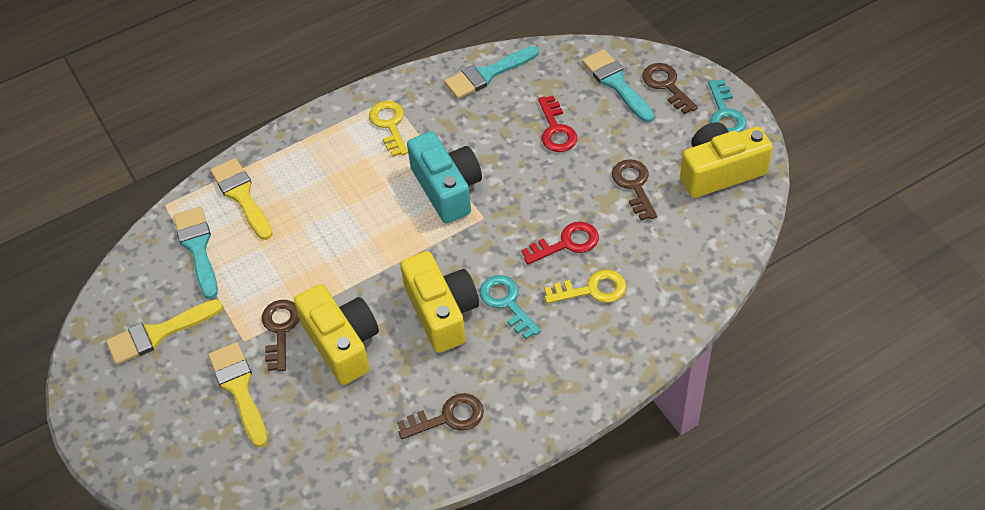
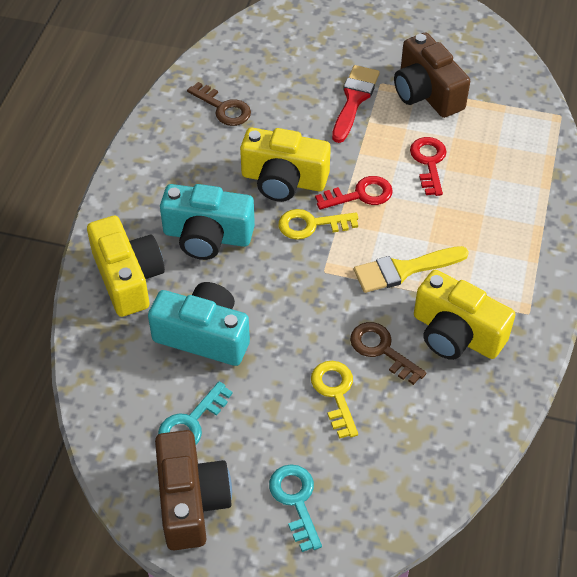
brown camera: none = 0 -> [155,430,232,550] [394,32,470,118] = 2
brown key: [262,300,300,371] [397,393,484,439] [612,159,657,221] [642,63,698,114] = 4 -> [187,82,251,126] [350,322,426,385] = 2
red brush: none = 0 -> [332,65,380,143] = 1
turquoise brush: [173,207,218,299] [444,46,539,99] [582,49,654,122] = 3 -> none = 0
turquoise camera: [407,131,482,223] = 1 -> [148,282,250,366] [160,184,255,260] = 2
yellow brush: [106,299,223,365] [208,342,268,447] [210,158,273,240] = 3 -> [354,246,469,293] = 1

